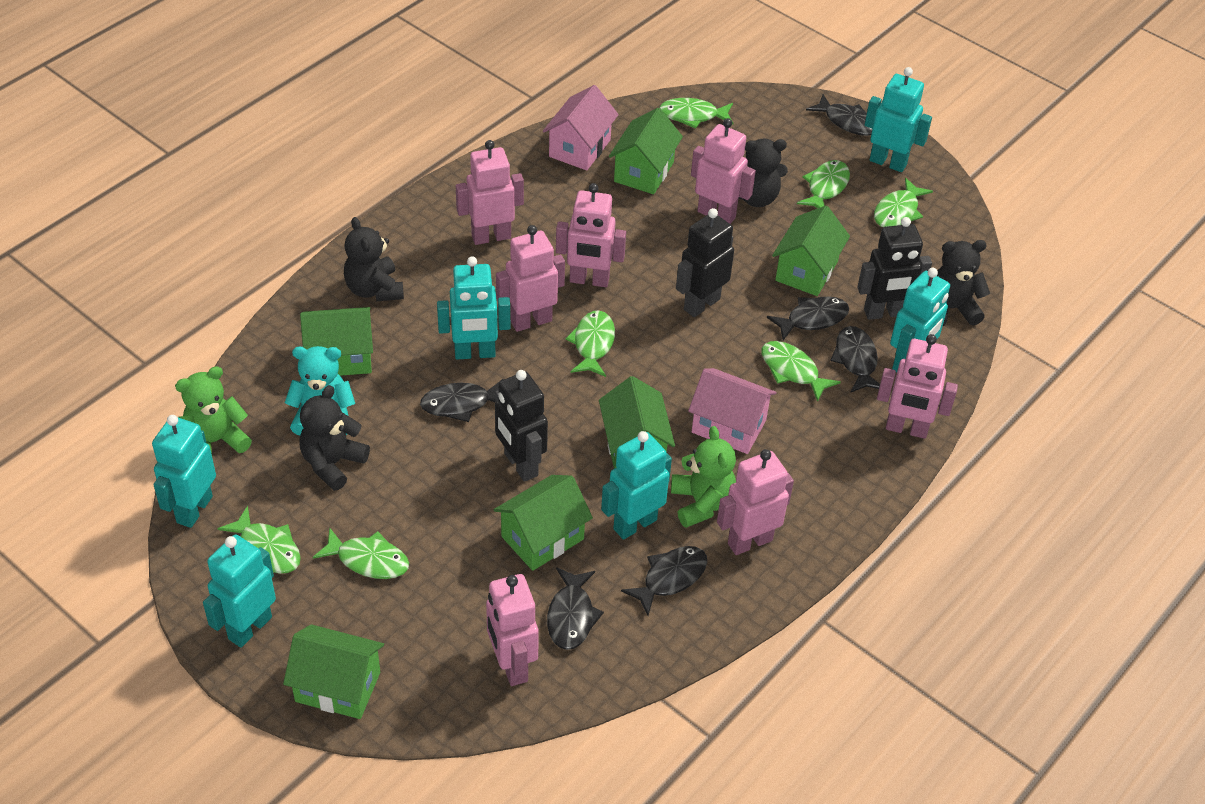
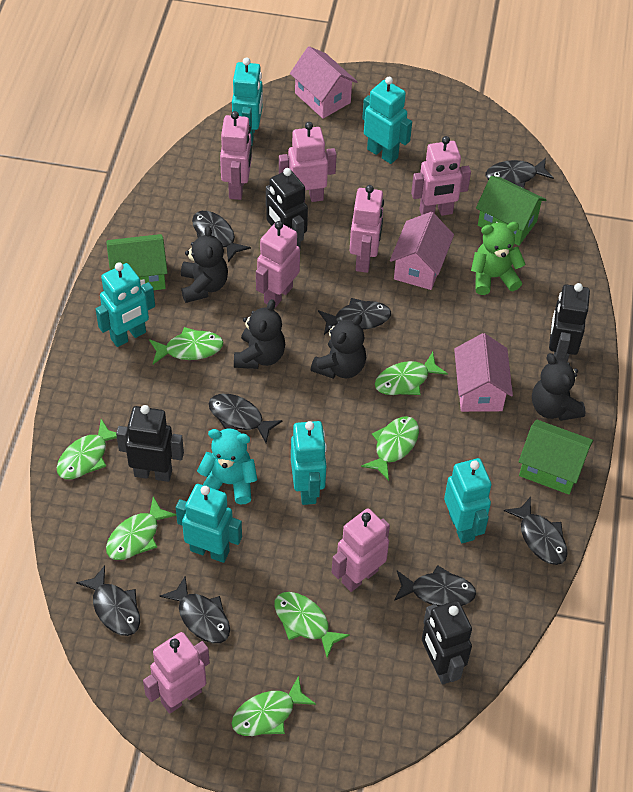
black fish: [420,379,503,422] [547,567,604,650] [621,546,707,616] [767,297,849,340] [806,94,872,136] [830,326,880,393] = 6 -> [76,565,140,636] [160,576,230,643] [192,211,251,262] [209,394,283,443] [318,298,391,335] [394,565,476,606] [486,158,554,188] [504,497,568,565] = 8
black robot: [495,370,548,482] [676,208,734,317] [857,217,932,320] = 3 -> [116,405,184,482] [266,168,308,249] [422,600,472,685] [549,283,590,363] = 4
green house: [283,624,384,719] [300,307,373,376] [494,475,593,571] [599,376,675,469] [609,108,683,194] [772,206,850,296] = 6 -> [107,234,168,290] [476,176,546,246] [519,419,593,495] = 3
green teddy bear: [175,366,252,454] [671,426,736,528] = 2 -> [471,222,525,295] = 1
pink house: [543,85,619,170] [688,368,777,454] = 2 -> [290,46,358,119] [390,212,454,290] [454,333,513,412] = 3

